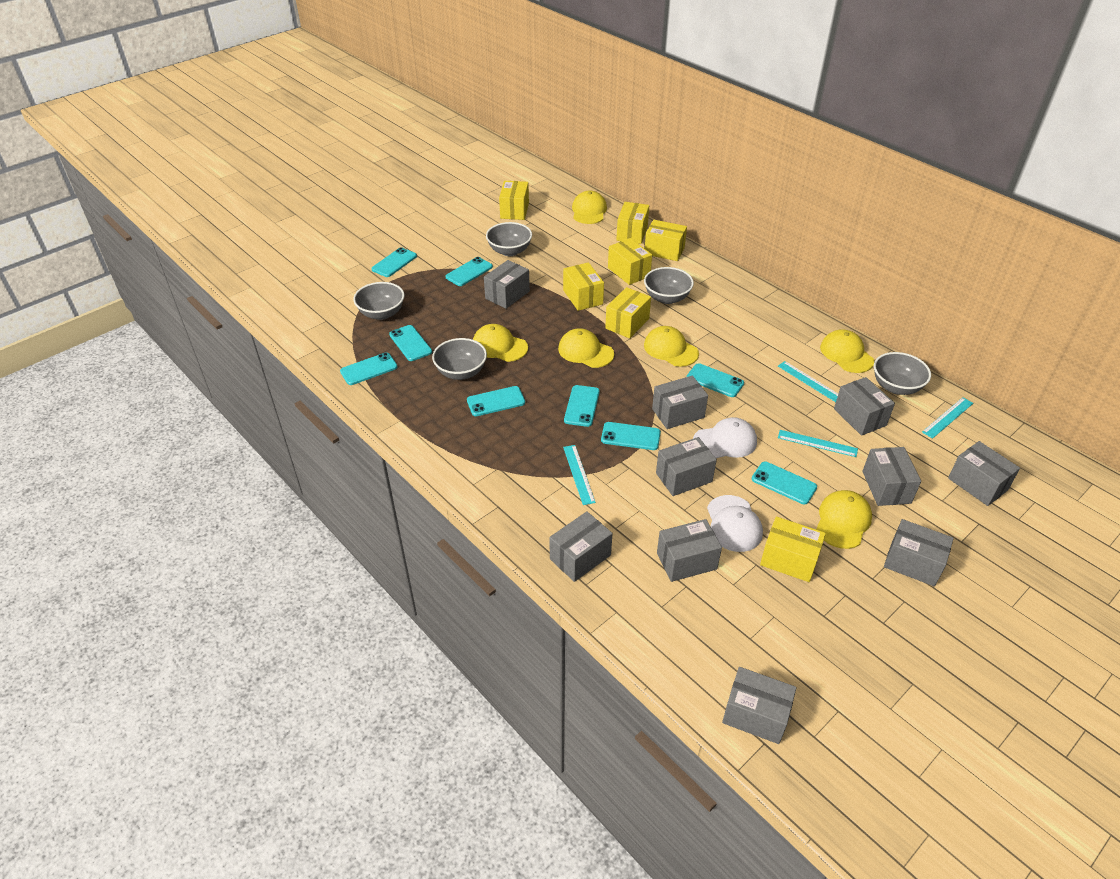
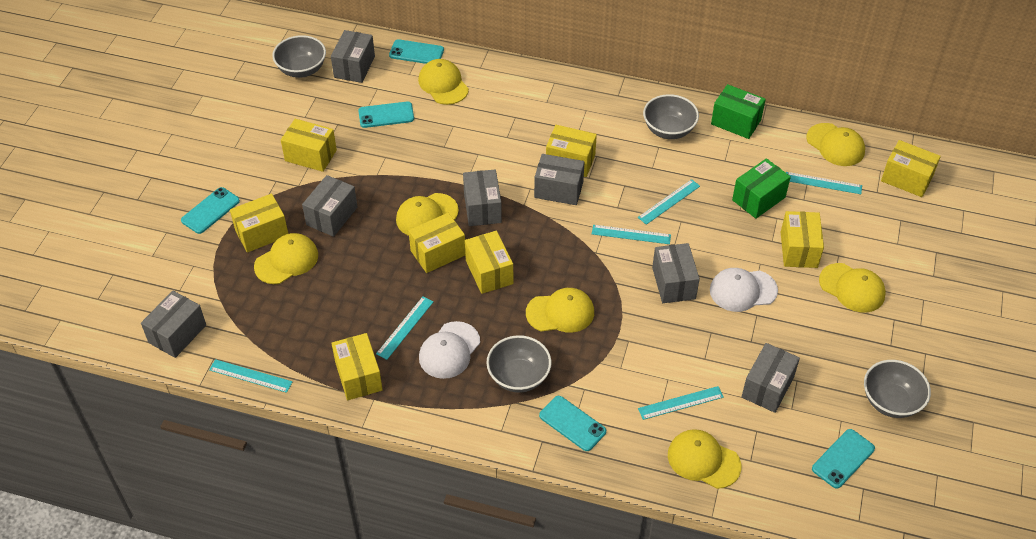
green box: none = 0 -> [711,84,766,139] [732,158,791,219] = 2
grey bowl: [353,282,404,320] [432,338,487,380] [486,222,532,256] [644,267,694,304] [874,352,931,395] = 5 -> [272,35,326,78] [486,335,551,393] [643,94,699,139] [864,360,931,418] = 4
grey box: [484,260,530,309] [549,511,613,582] [652,375,708,429] [656,437,717,496] [657,519,722,582] [722,667,796,744] [834,377,895,436] [862,447,921,506] [884,519,954,586] [948,441,1020,506] = 10 -> [141,291,206,358] [302,175,357,237] [331,30,375,83] [463,169,502,226] [534,154,585,205] [652,243,700,303] [742,343,800,413] = 7
turquoise phone: [340,353,398,385] [371,247,417,277] [389,325,432,361] [446,257,493,286] [467,386,525,416] [564,385,600,427] [601,422,661,450] [687,363,744,397] [752,462,817,504] = 9 -> [181,187,240,234] [358,101,414,128] [389,39,444,64] [539,396,606,451] [812,429,875,489] = 5
turquoise ruler: [563,445,596,505] [778,361,838,402] [778,430,858,457] [922,397,973,439] = 4 -> [209,359,292,393] [376,296,433,360] [592,225,671,244] [638,179,700,225] [638,386,724,420] [786,172,862,194] = 6
yellow box: [499,181,529,220] [563,262,604,311] [605,287,651,338] [608,238,652,285] [616,202,649,244] [645,220,687,261] [760,517,826,582] = 7 -> [230,194,288,253] [281,119,337,172] [331,333,383,400] [409,213,465,273] [465,231,513,294] [546,125,597,177] [781,211,824,268] [881,140,941,197] = 8
yellow cap: [473,324,528,362] [558,328,614,368] [572,191,607,224] [644,326,699,367] [816,490,872,549] [820,329,874,373] = 6 -> [254,233,318,284] [396,193,459,236] [418,59,469,105] [526,288,594,333] [668,429,741,489] [806,123,865,166] [819,263,886,313] = 7

